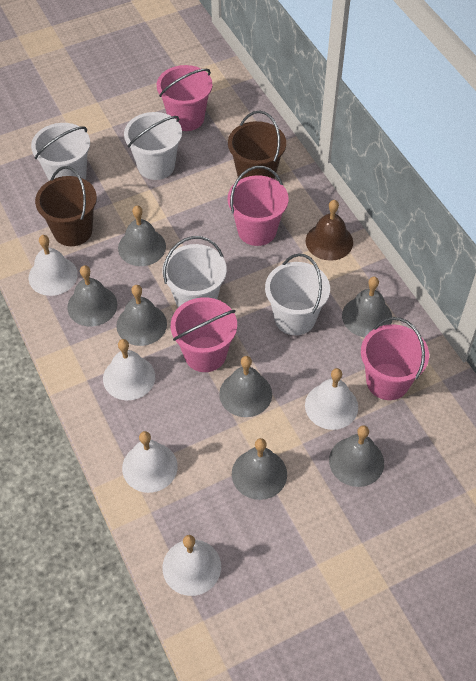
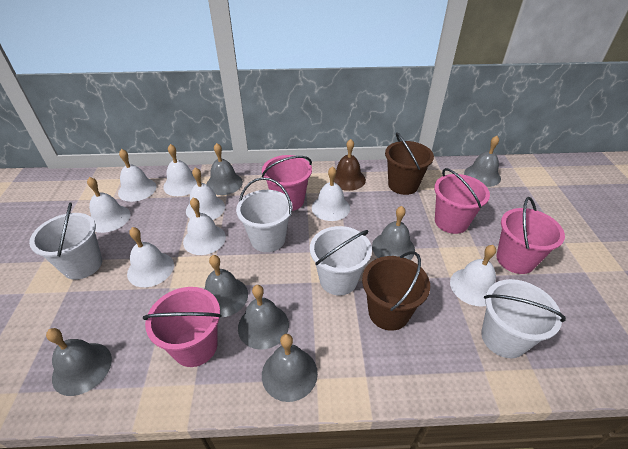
white bell: [29,235,78,296] [103,339,155,400] [122,431,178,493] [162,535,221,596] [305,368,358,430] = 5 -> [87,177,130,233] [118,149,156,202] [127,227,174,287] [163,144,197,196] [183,197,226,255] [186,167,225,220] [312,166,350,221] [450,245,496,306] = 8

